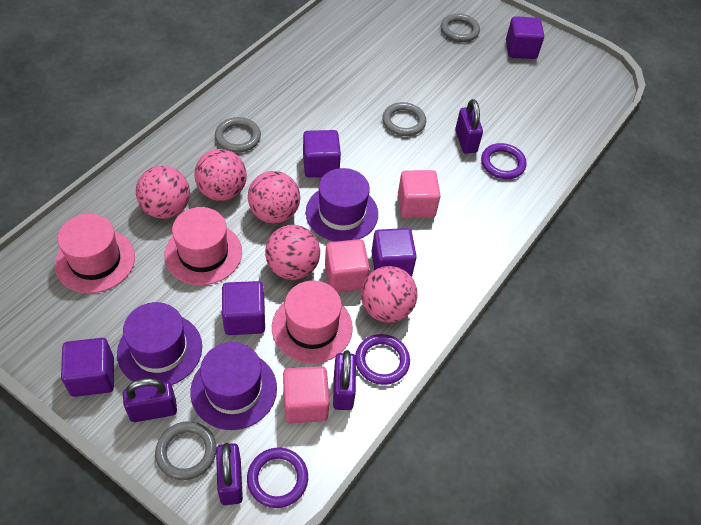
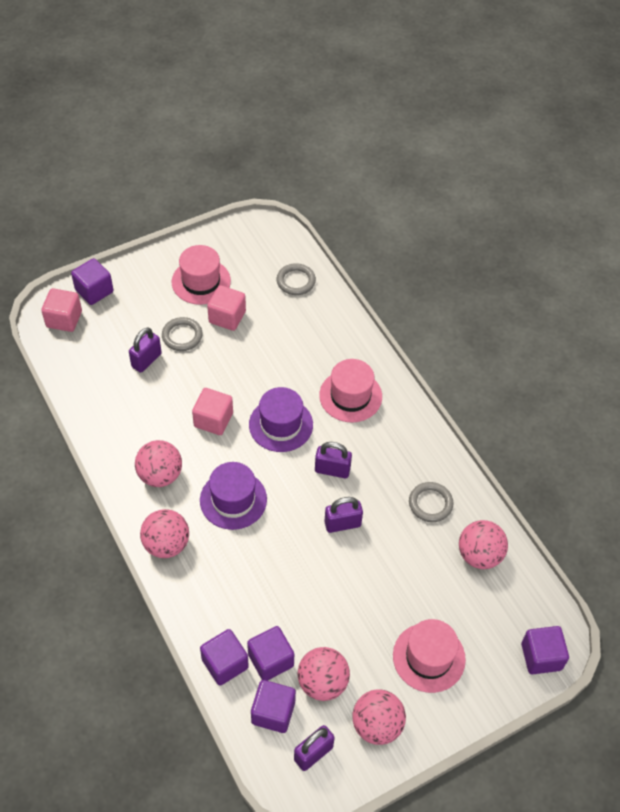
grey ring: [155,421,217,480] [215,117,261,153] [382,102,426,136] [441,13,480,42] = 4 -> [162,317,203,351] [277,263,316,295] [409,482,453,522] = 3
purple hat: [117,302,202,385] [190,342,277,430] [306,168,378,242] = 3 -> [200,462,267,530] [249,387,313,452] = 2
purple ring: [247,448,308,508] [355,334,410,385] [481,143,527,179] = 3 -> none = 0

